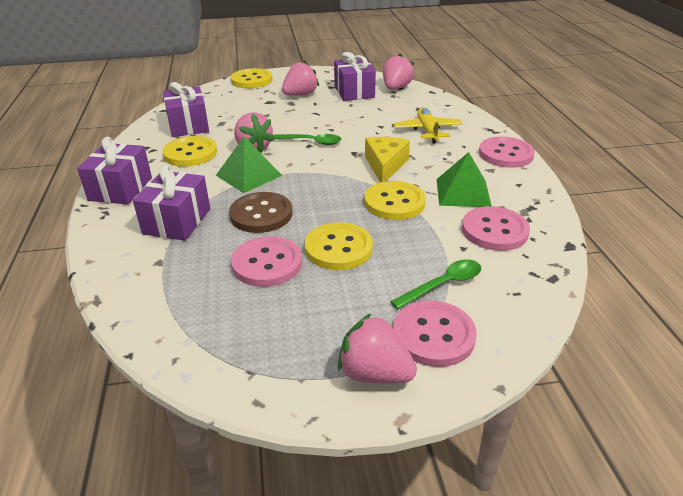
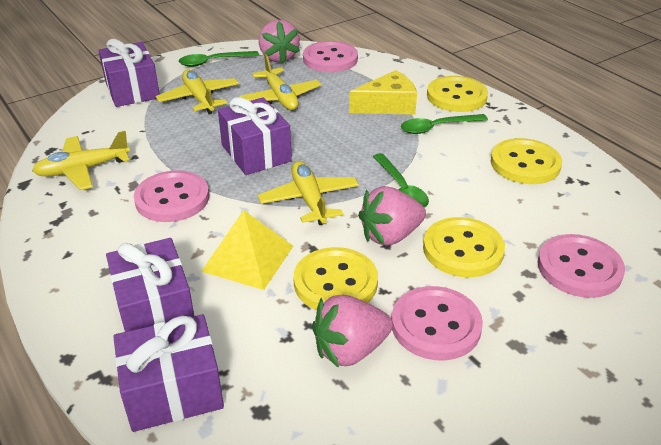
brown button: [229,192,292,233] = 1 -> none = 0
green pyramid: [216,137,282,193] [436,152,492,207] = 2 -> none = 0
green spoon: [273,134,341,145] [390,260,481,309] = 2 -> [179,51,259,67] [373,153,429,208] [401,114,488,134] = 3
pink strawberry: [234,112,275,153] [282,61,319,96] [338,313,417,383] [383,54,414,90] = 4 -> [259,20,300,64] [312,295,393,368] [358,186,426,246] = 3
yellow plane: [393,107,463,144] = 1 -> [32,131,130,190] [156,70,239,114] [240,54,321,110] [258,161,359,225] = 4
yellow pyramid: none = 0 -> [201,210,293,290] = 1

